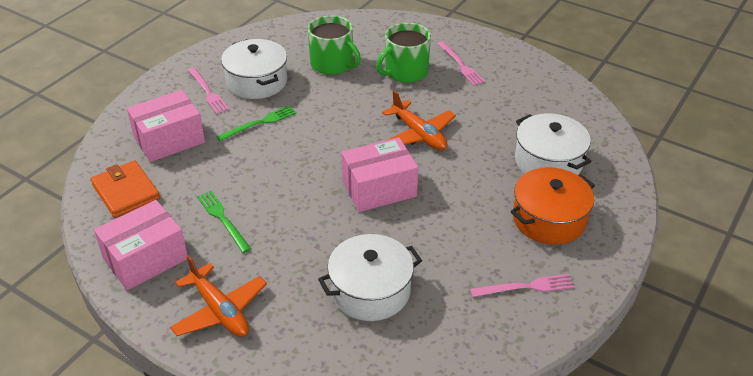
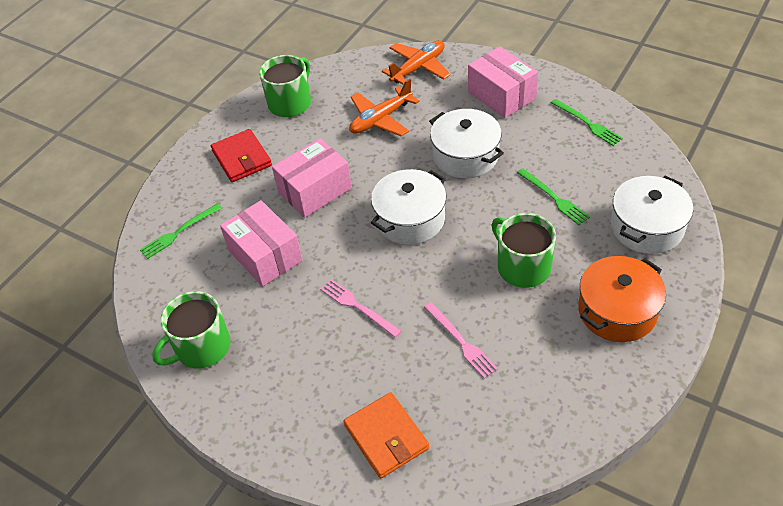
green fork: [197,191,251,253] [217,105,297,141] = 2 -> [140,203,222,259] [517,168,590,225] [551,99,623,146] = 3
green mug: [308,15,361,75] [376,23,431,83] = 2 -> [152,291,231,368] [259,55,311,117] [492,213,556,288] = 3
pink fork: [188,68,229,114] [437,41,485,86] [470,274,574,297] = 3 -> [320,279,401,338] [424,302,498,379] = 2
red wallet: none = 0 -> [211,129,272,182] = 1

